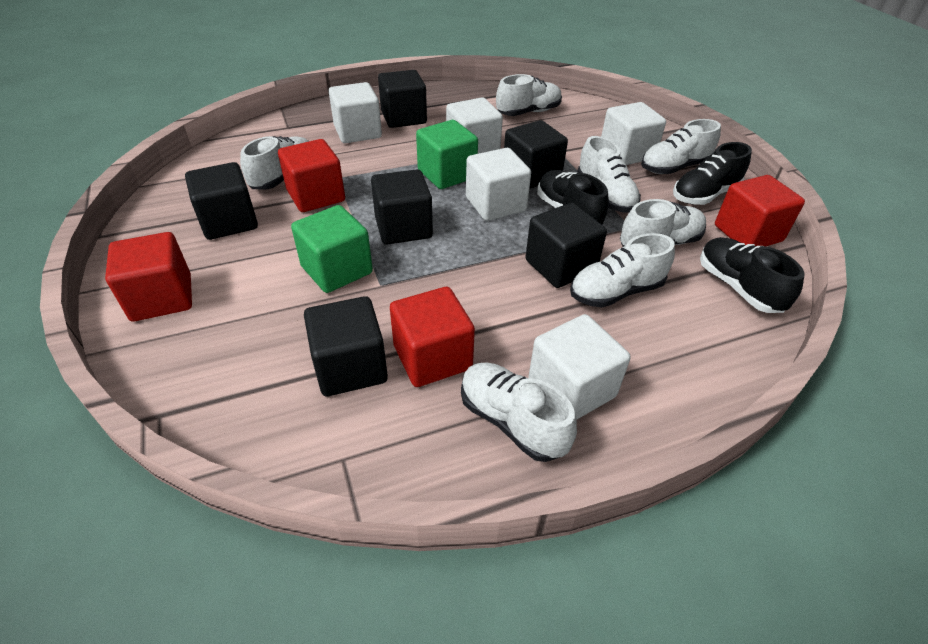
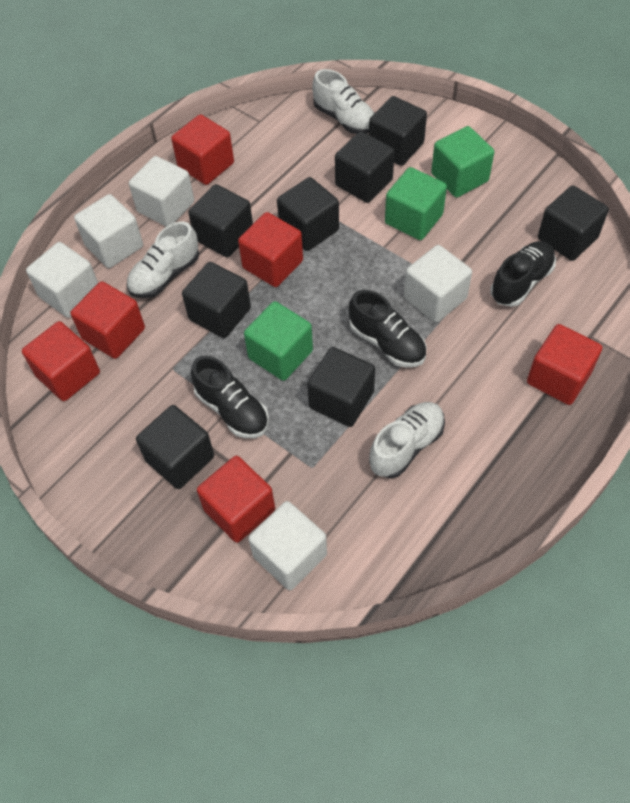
black cube: [185,162,258,240] [304,296,388,396] [371,169,433,245] [378,70,427,128] [504,120,568,189] [526,203,607,288] = 6 -> [136,405,214,489] [182,262,251,338] [188,184,253,257] [277,177,339,251] [307,347,375,427] [335,131,395,203] [369,96,427,166] [538,185,609,261] = 8
green cube: [291,205,373,293] [416,120,478,189] = 2 -> [244,301,313,381] [385,167,447,240] [431,126,494,198] = 3
red cube: [105,232,192,321] [278,139,345,212] [390,287,475,387] [715,175,805,246] = 4 -> [22,321,100,401] [70,281,145,359] [171,114,234,185] [197,456,275,543] [238,212,303,287] [527,324,602,405] = 6
white shoe: [240,136,309,190] [461,362,577,462] [496,74,562,116] [570,233,675,308] [577,136,641,213] [620,199,706,247] [641,119,721,174] = 7 -> [127,222,199,298] [312,69,375,134] [369,402,445,478] = 3

